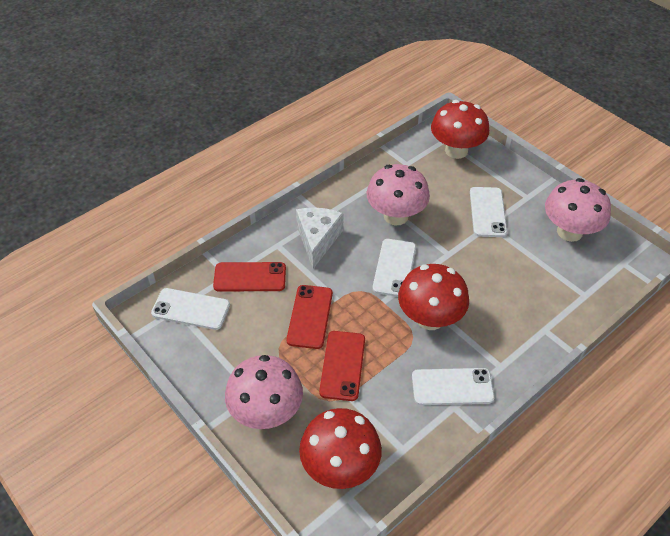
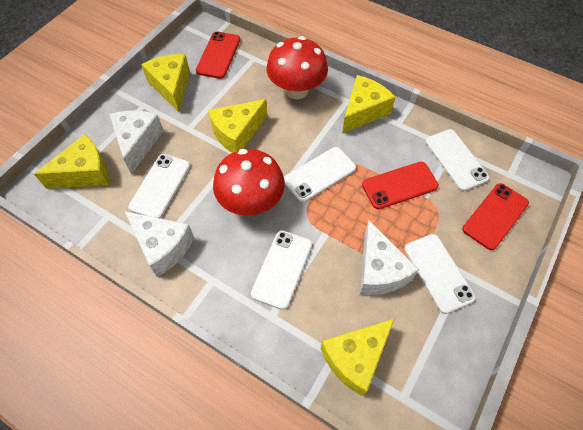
pink mushroom: [225,355,303,429] [367,164,430,226] [545,178,611,242] = 3 -> none = 0
red mushroom: [299,408,382,489] [398,264,469,330] [431,100,489,159] = 3 -> [213,149,285,216] [266,36,328,99] = 2
white cheese: [296,208,343,269] = 1 -> [109,111,164,174] [125,211,194,277] [360,220,419,295] = 3
white phone: [151,288,230,330] [373,239,416,297] [412,368,495,405] [470,187,507,237] = 4 -> [128,154,190,218] [251,231,312,310] [284,147,356,202] [404,234,476,314] [425,129,489,191] = 5
yellow cheese: none = 0 -> [34,134,109,189] [141,54,190,112] [208,99,267,153] [321,318,395,396] [342,75,395,134] = 5

